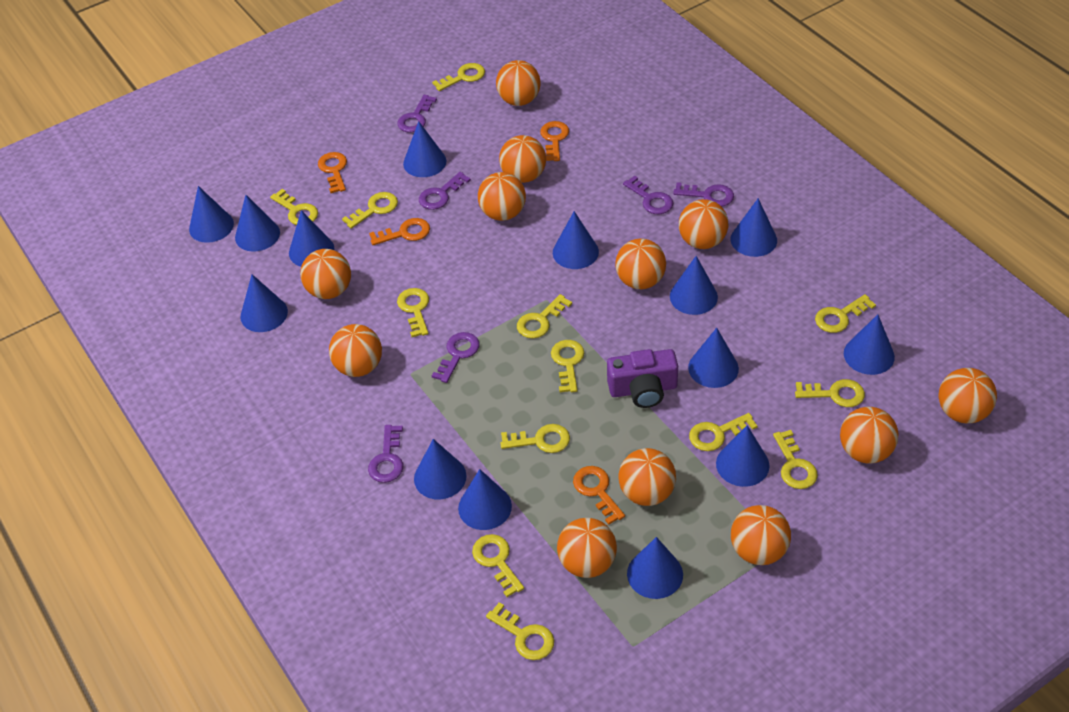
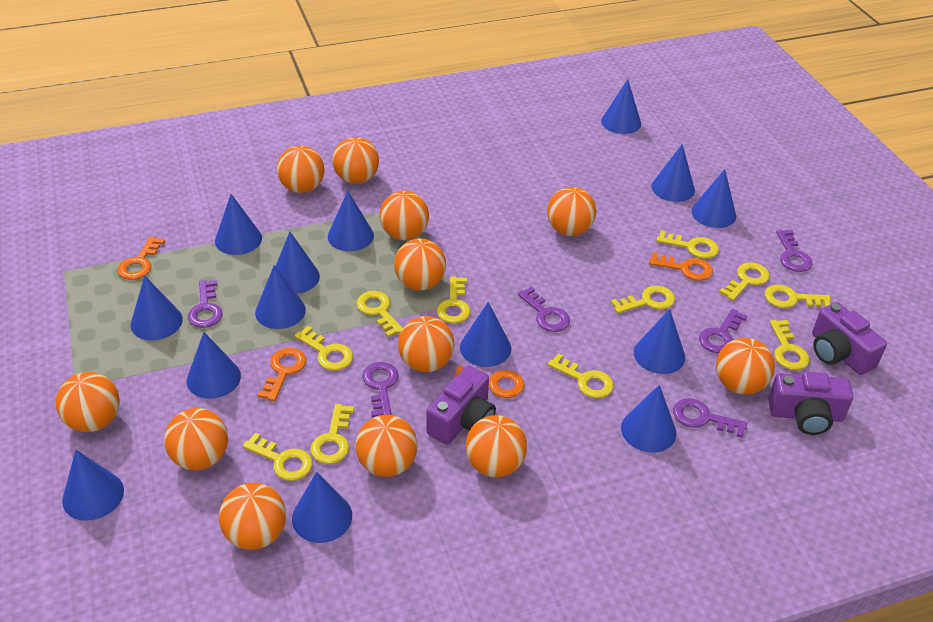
purple camera: [607,349,678,408] = 1 -> [426,366,496,445] [768,372,853,435] [812,302,887,375] = 3
yellow key: [270,189,318,225] [342,192,398,229] [397,288,429,337] [432,63,485,91] [472,534,524,597] [486,602,554,660] [500,424,570,453] [517,294,572,339] [551,340,584,392] [689,413,757,451] [773,430,818,489] [795,379,865,407] [815,294,876,333] = 13 -> [243,433,313,481] [295,326,353,371] [310,404,354,464] [356,291,403,337] [437,277,470,324] [548,353,614,398] [611,286,675,314] [656,230,719,259] [719,262,770,301] [765,285,831,308] [770,320,810,370] = 11

